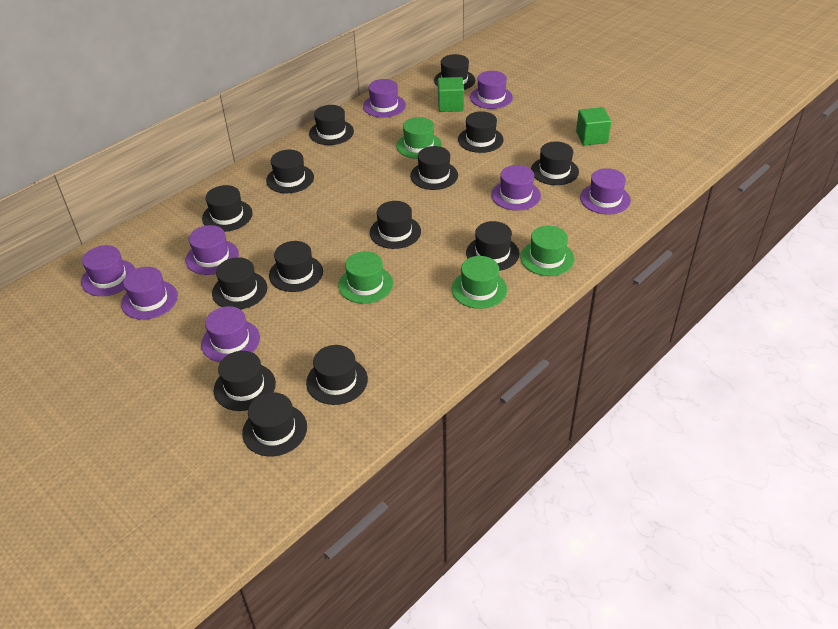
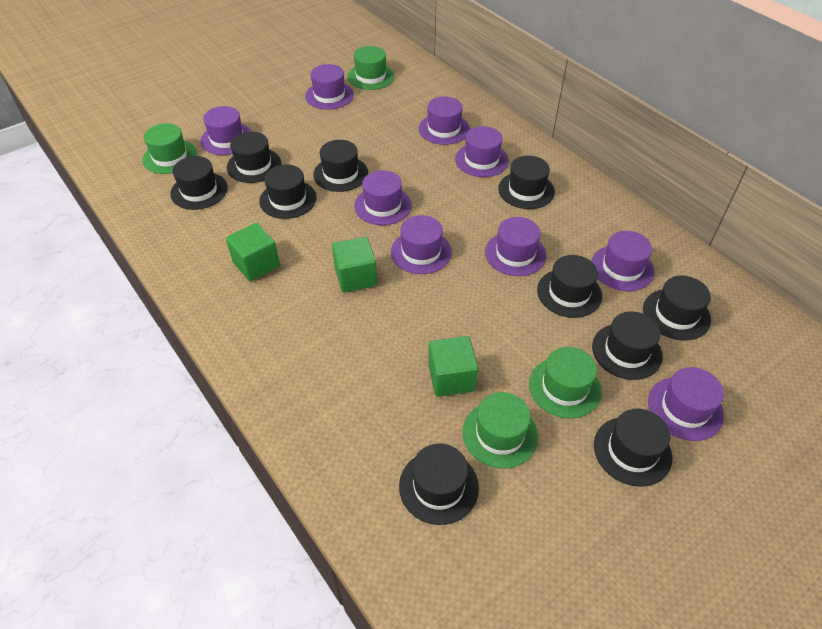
black hat: [202,185,253,232] [212,257,267,309] [214,351,276,411] [242,392,307,457] [266,150,314,193] [269,241,323,292] [306,345,368,405] [309,105,354,145] [370,201,421,249] [410,146,458,190] [434,54,475,90] [458,111,504,153] [466,221,519,271] [531,142,579,185] = 14 -> [170,156,228,210] [227,132,281,183] [259,164,317,219] [313,140,368,192] [399,443,479,525] [498,156,555,209] [537,255,602,318] [592,312,663,380] [594,409,672,487] [643,276,711,340] = 10
green cube: [438,77,464,112] [576,107,611,146] = 2 -> [226,223,280,281] [332,237,377,292] [428,336,478,397] = 3
purple hat: [81,245,135,296] [121,267,178,320] [185,225,239,275] [201,306,260,362] [363,79,406,118] [470,71,513,109] [491,165,541,211] [580,168,631,214] = 8 -> [201,106,252,155] [305,64,354,110] [354,170,412,225] [391,215,452,274] [419,96,470,145] [455,126,509,177] [485,217,546,276] [591,231,655,291] [648,367,724,441] = 9

